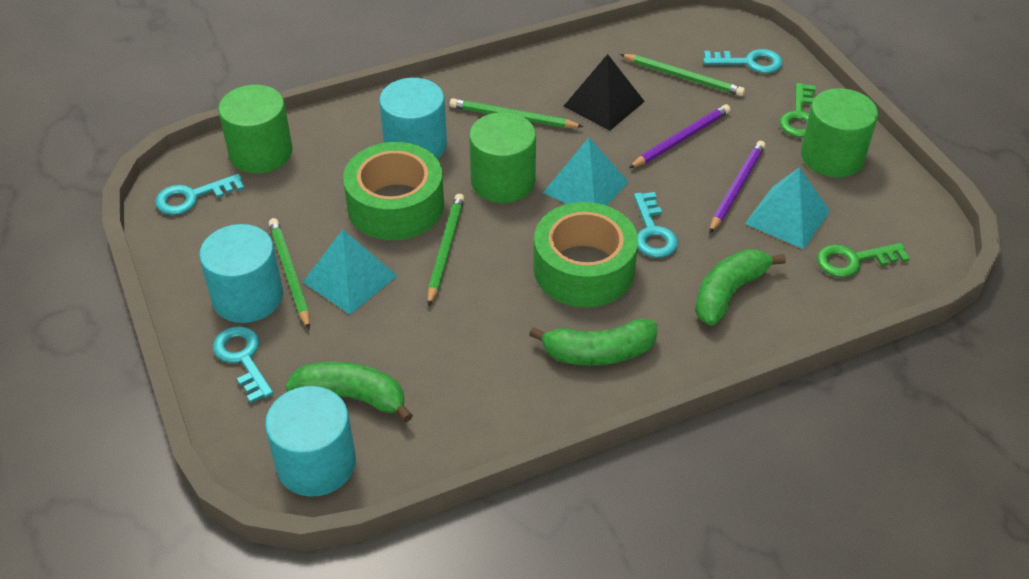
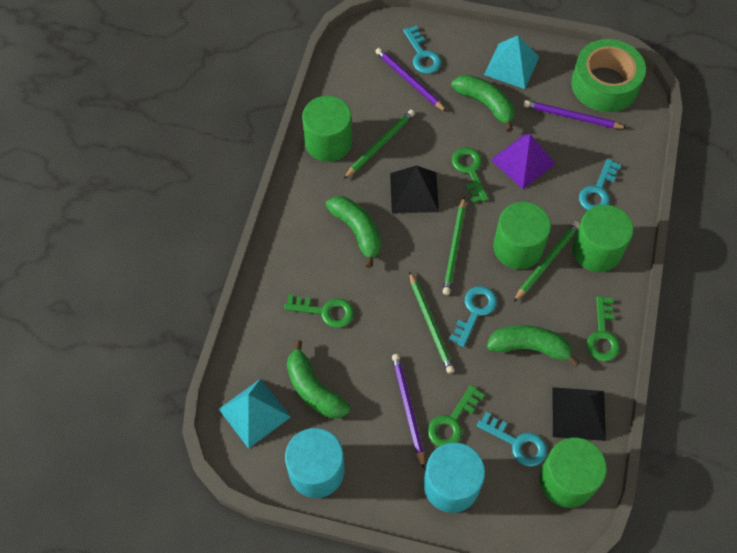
black pyramid: [564,54,645,131] = 1 -> [390,165,439,213] [552,387,606,441] = 2
green banana: [285,362,413,422] [529,319,657,366] [695,249,786,326] = 3 -> [287,340,350,419] [326,196,381,268] [451,75,514,132] [487,325,580,367] = 4
green cylinder: [218,85,293,173] [469,112,536,203] [801,88,878,177] = 3 -> [302,96,352,162] [493,202,551,269] [539,438,607,508] [572,205,633,272] = 4
green key: [780,83,816,137] [817,243,910,277] = 2 -> [284,294,354,328] [428,385,484,447] [452,147,488,203] [587,296,620,361] = 4
green tape: [343,142,444,240] [533,202,638,307] = 2 -> [571,39,646,112] = 1
purple pencil: [629,104,730,168] [709,141,765,233] = 2 -> [375,48,447,112] [392,354,424,469] [524,100,627,129] = 3
purple pyramid: none = 0 -> [491,134,555,189] = 1
turquoise cylinder: [199,224,283,323] [265,386,356,497] [379,78,447,159] = 3 -> [285,428,345,498] [423,442,485,513] = 2
turquoise pyramid: [303,229,397,315] [543,137,629,206] [745,167,830,249] = 3 -> [219,379,291,449] [484,36,539,89] = 2

